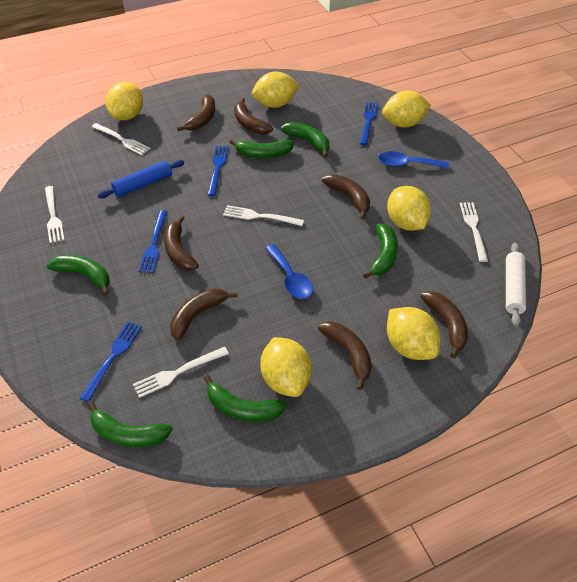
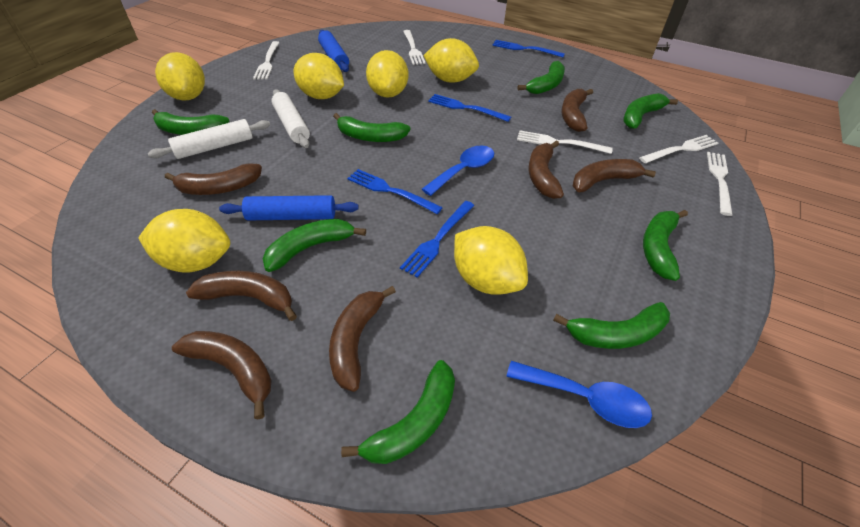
blue rolling pin: [98,160,184,198] = 1 -> [219,195,359,220] [318,30,349,72] = 2
green banana: [46,255,110,295] [88,402,173,447] [204,375,286,422] [230,139,294,158] [280,122,329,157] [363,223,398,279] = 6 -> [152,109,229,135] [263,219,366,272] [333,113,410,142] [341,360,455,464] [517,61,565,94] [553,302,670,349] [623,93,678,129] [643,210,688,281] = 8
white rolling pin: [506,243,526,326] = 1 -> [148,119,270,159] [271,89,310,148] = 2

